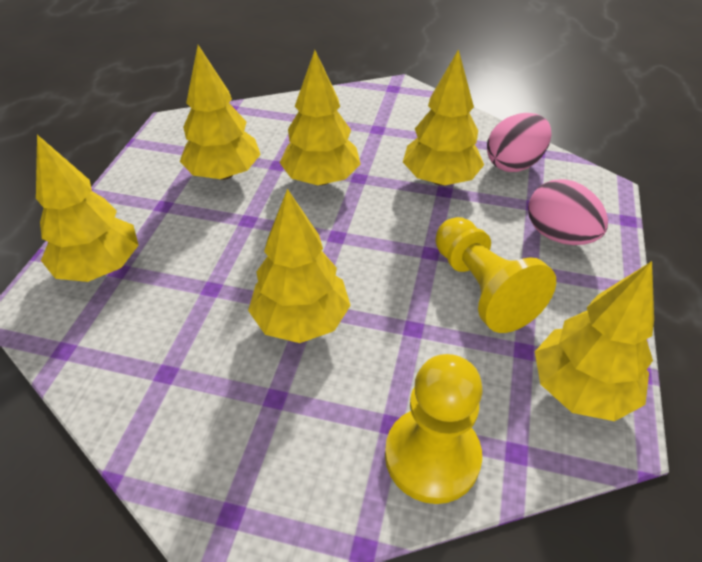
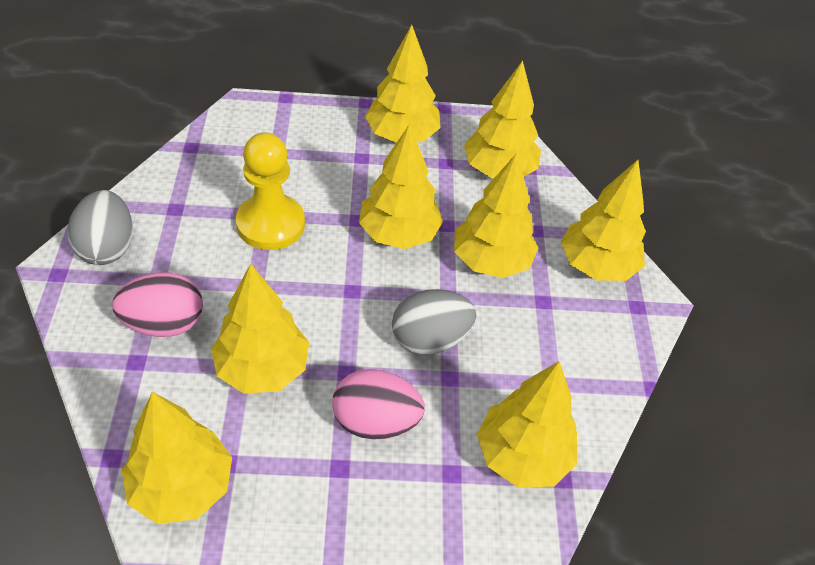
grey egg: none = 0 -> [68,190,133,265] [392,289,476,355] = 2
yellow pawn: [385,354,482,504] [435,217,556,333] = 2 -> [236,132,305,250] = 1
yellow tree: [36,135,139,282] [180,45,261,180] [248,189,351,343] [280,50,361,185] [403,49,484,185] [535,261,654,421] = 6 -> [122,392,232,524] [211,264,309,394] [359,124,443,249] [365,25,441,143] [454,153,539,278] [464,61,541,178] [477,361,577,488] [561,160,646,281] = 8

